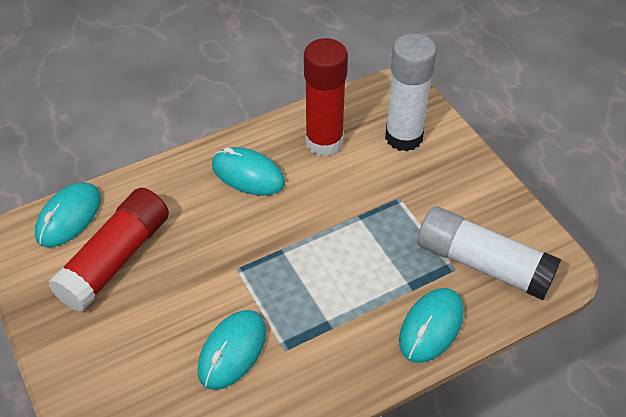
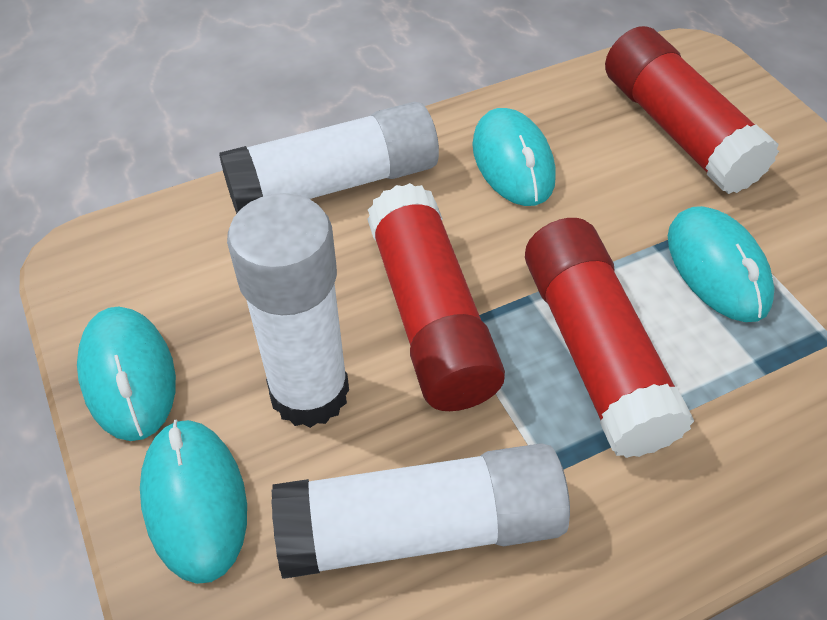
red glue stick: [48,188,169,312] [304,38,348,157] = 2 -> [367,183,505,411] [525,218,694,458] [605,26,779,194] = 3
white glue stick: [385,33,437,151] [417,206,561,300] = 2 -> [219,102,439,214] [227,193,349,428] [271,443,570,579] = 3

